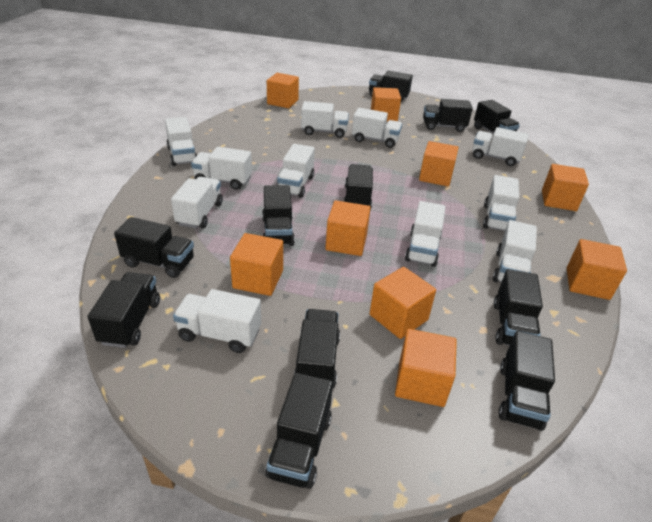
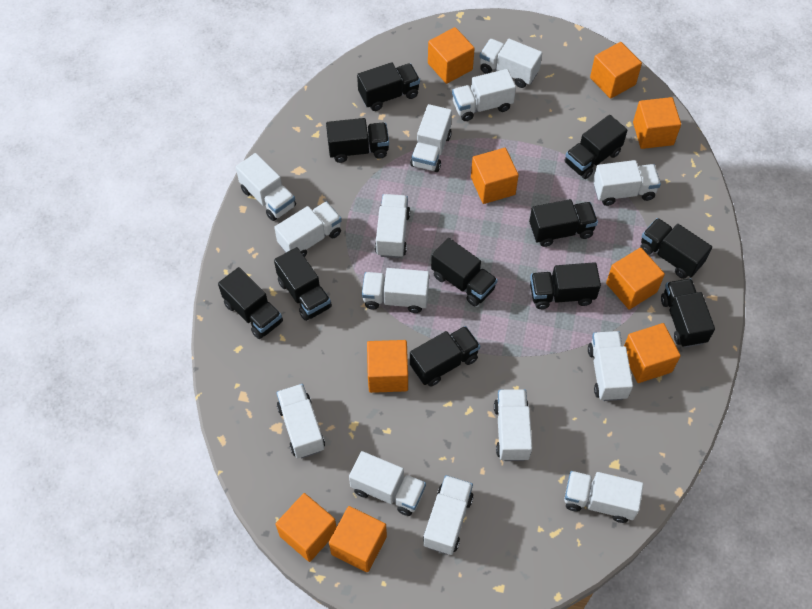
white truck: [165,117,197,166] [171,177,223,228] [173,289,261,353] [191,147,252,190] [277,144,315,198] [301,101,349,138] [352,108,402,148] [405,201,446,267] [472,127,529,166] [483,175,519,231] [493,220,537,283] = 11 -> [236,153,296,221] [274,201,342,257] [276,384,325,458] [349,451,426,516] [362,268,429,313] [375,194,410,258] [410,104,452,172] [423,475,473,555] [452,69,516,121] [480,39,542,88] [494,389,532,461] [564,471,644,523] [588,331,633,401] [593,160,661,206] = 14

